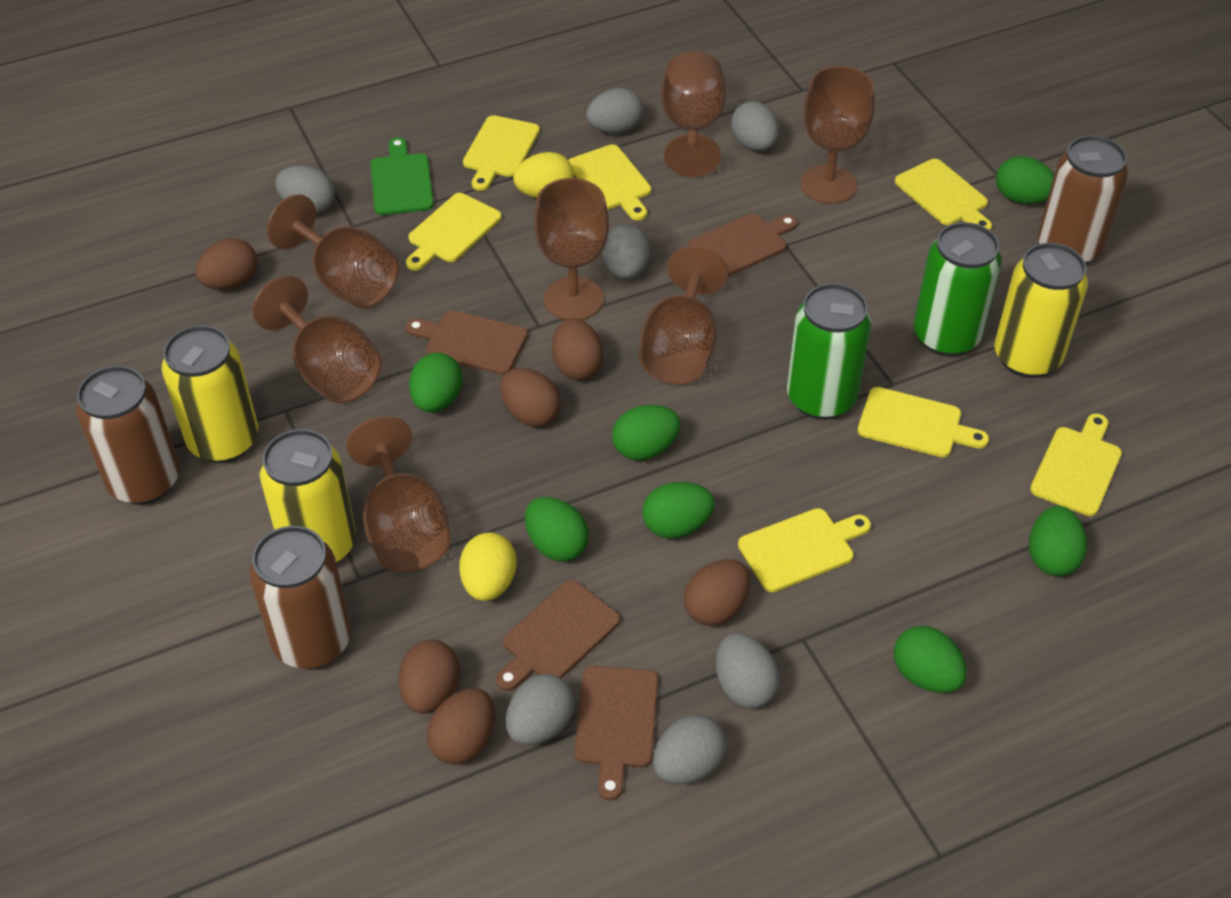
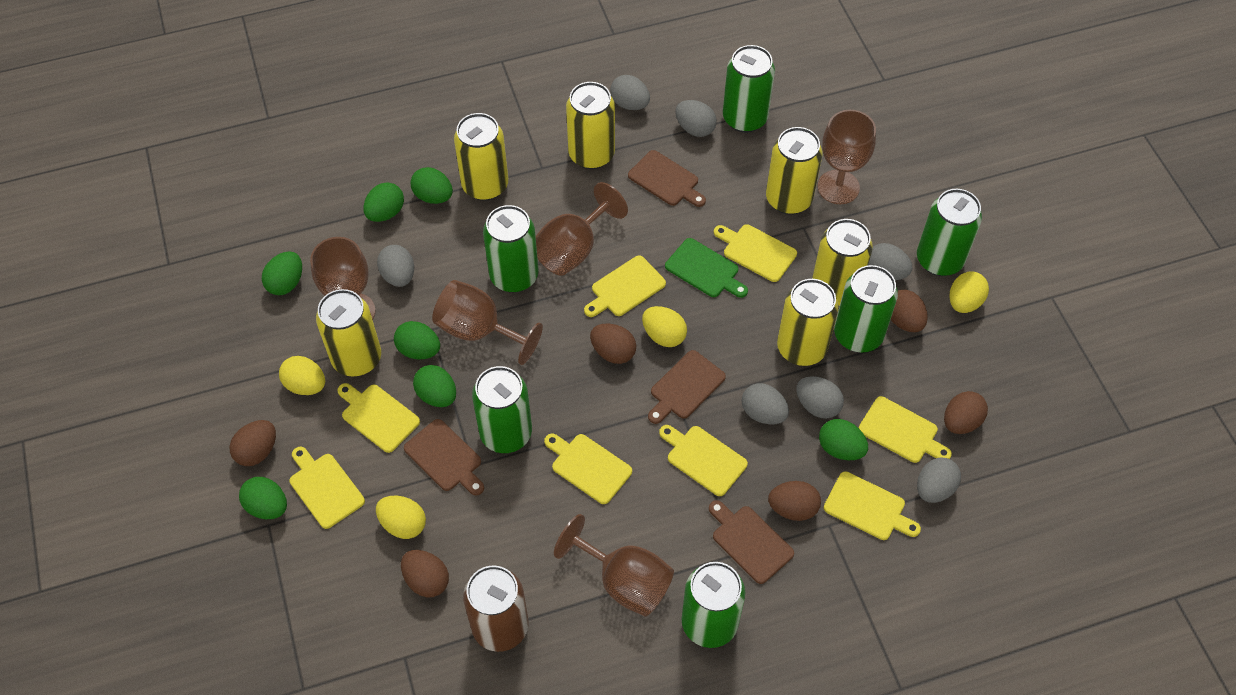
brown can: [76,366,180,505] [249,526,351,669] [1038,135,1128,264] = 3 -> [463,565,528,652] = 1
brown goblet: [252,276,382,404] [267,194,399,308] [346,416,451,572] [534,178,609,320] [639,246,728,384] [661,51,726,177] [801,66,875,204] = 7 -> [310,237,375,320] [432,280,543,365] [536,182,628,276] [554,514,674,616] [818,110,876,204] = 5
green can: [787,283,871,420] [914,222,1002,357] = 2 -> [472,366,532,453] [483,205,538,293] [681,562,745,648] [723,45,775,133] [834,265,898,353] [917,189,982,276] = 6
yellow can: [162,325,258,463] [259,429,356,564] [994,243,1088,378] = 3 -> [316,289,381,376] [454,113,508,201] [566,82,615,169] [766,127,822,215] [777,279,838,366] [812,219,873,306] = 6
yellow cutting board: [406,193,502,270] [463,115,540,191] [569,144,651,220] [738,508,871,592] [858,387,989,457] [895,159,992,231] [1030,413,1122,516] = 7 -> [290,447,365,529] [337,383,420,453] [544,433,632,504] [584,255,666,317] [659,425,748,496] [714,224,797,282] [824,471,921,540] [859,396,952,463] = 8
yellow egg: [459,533,517,601] [513,152,574,198] = 2 -> [279,356,325,395] [376,496,426,539] [642,306,687,347] [950,271,989,313] = 4

